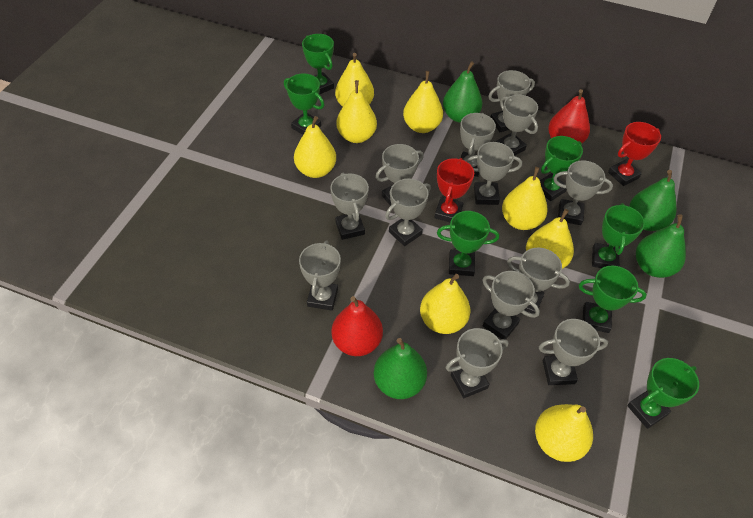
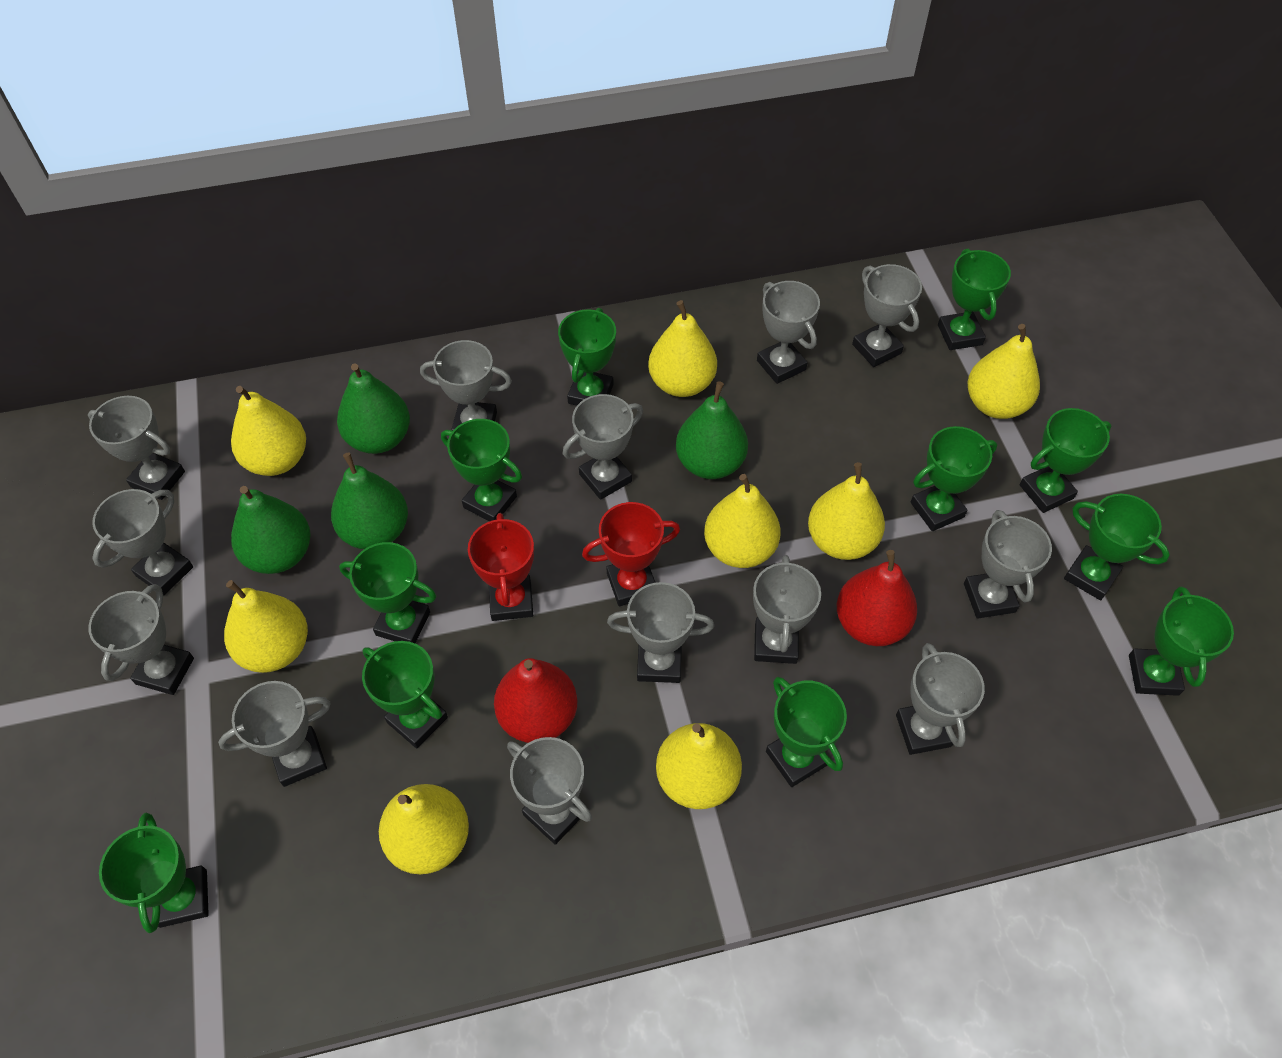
green trophy: [284,73,324,135] [302,34,334,95] [437,211,499,276] [540,136,583,201] [579,265,647,333] [592,203,645,268] [627,358,699,429] = 7 -> [99,812,209,933] [339,542,437,643] [362,641,448,748] [441,419,522,522] [558,308,616,406] [766,677,847,787] [911,426,997,531] [938,249,1011,350] [1019,408,1111,513] [1064,494,1170,600] [1129,587,1234,696] = 11

